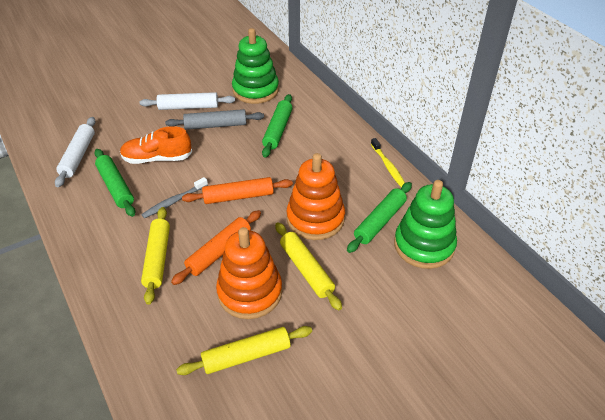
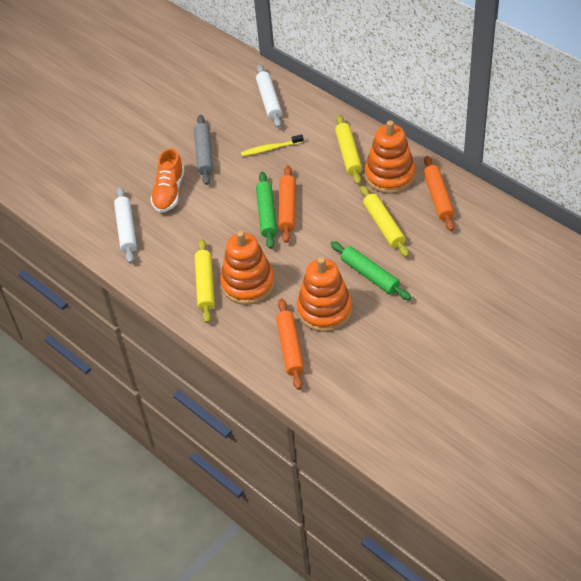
green rolling pin: [94,149,135,217] [262,94,292,158] [347,182,412,253] = 3 -> [256,172,277,249] [331,241,411,300] = 2
green stacking toy: [232,28,279,104] [394,180,457,269] = 2 -> none = 0
grey toothbrush: [141,177,208,218] = 1 -> none = 0
orange rolling pin: [171,210,261,285] [182,177,293,204] = 2 -> [276,298,304,390] [278,165,296,243] [424,156,454,231] = 3
orange stacking toy: [216,227,282,319] [287,153,345,240] = 2 -> [220,231,275,305] [297,257,352,332] [365,120,415,194] = 3

